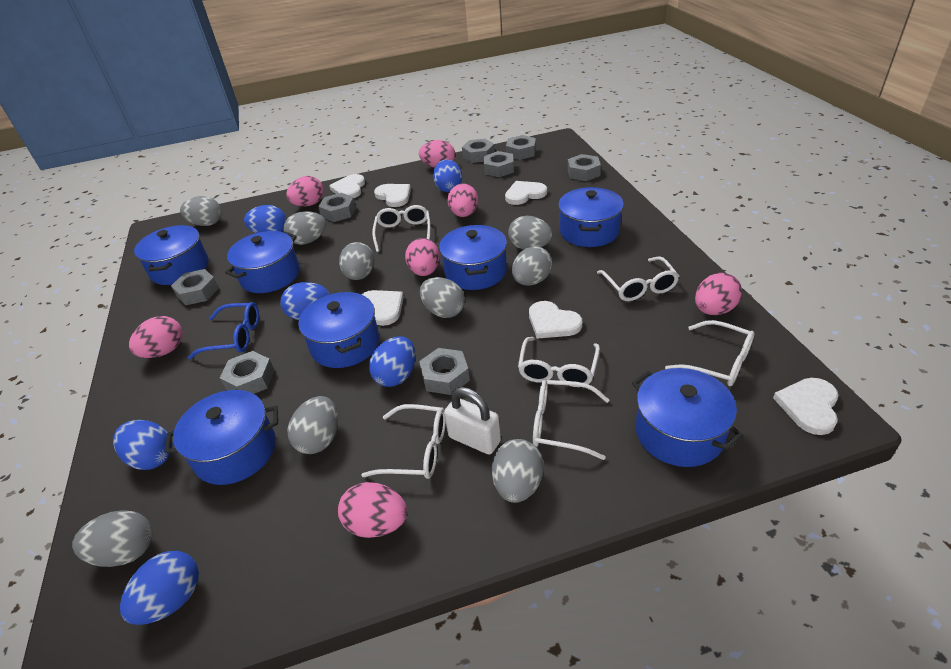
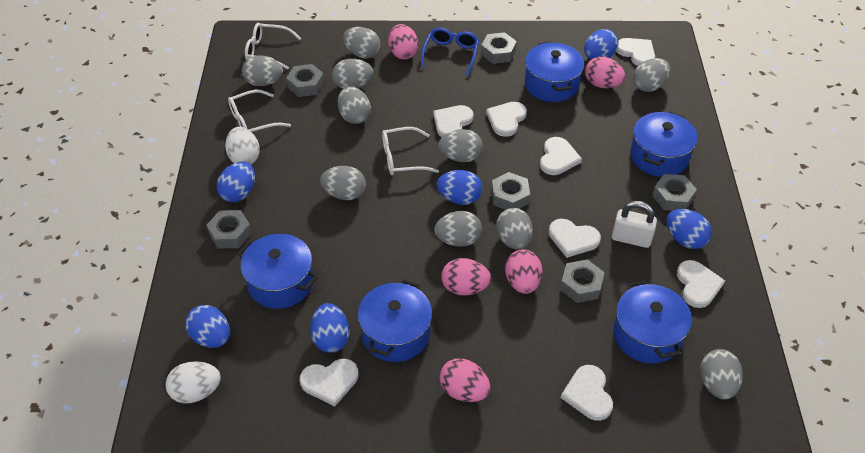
blue pot: [134,225,208,285] [165,390,278,485] [225,231,300,293] [298,292,379,368] [439,225,507,290] [558,187,624,247] [632,368,744,467] = 7 -> [237,234,318,309] [358,280,432,362] [525,42,584,102] [613,281,692,364] [630,111,697,177] = 5
grey egg: [72,510,153,567] [180,196,222,226] [283,211,326,245] [287,396,338,454] [339,242,375,280] [420,277,465,318] [492,439,543,503] [508,216,553,250] [512,246,552,286] = 9 -> [242,55,283,86] [320,166,366,200] [332,59,373,89] [338,86,371,124] [343,27,381,59] [434,211,482,247] [439,129,483,162] [496,208,533,250] [633,58,670,92] [700,349,743,400] = 10
grey nut: [171,269,219,305] [220,351,275,394] [318,193,356,222] [419,348,470,395] [462,139,495,163] [484,151,514,177] [506,135,536,160] [568,154,601,181] = 8 -> [207,210,252,248] [286,64,324,97] [481,32,517,64] [491,172,530,210] [560,259,605,303] [652,174,697,211] = 6
pink egg: [129,316,183,358] [286,176,324,207] [338,482,408,538] [405,238,440,276] [419,140,455,168] [447,183,478,217] [695,273,742,315] = 7 -> [388,24,418,59] [440,358,490,402] [441,258,491,296] [505,249,543,294] [585,56,625,88] = 5
white egg: none = 0 -> [165,361,221,403] [225,127,260,164] = 2
white glasses: [361,404,446,479] [372,205,431,252] [518,337,600,387] [533,380,609,460] [597,256,679,301] [665,320,755,386] = 6 -> [228,90,291,132] [245,23,301,70] [382,127,439,175] = 3
white heart: [329,174,365,198] [361,290,404,326] [374,184,411,207] [505,181,547,205] [529,301,582,339] [773,378,839,435] = 6 -> [300,359,358,406] [433,105,473,137] [486,102,527,137] [540,137,582,175] [549,219,601,258] [561,365,613,421] [616,38,655,66] [677,260,725,308] = 8

